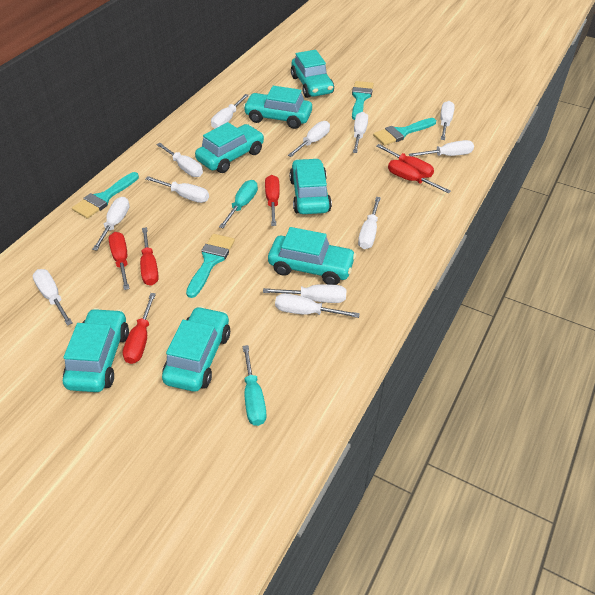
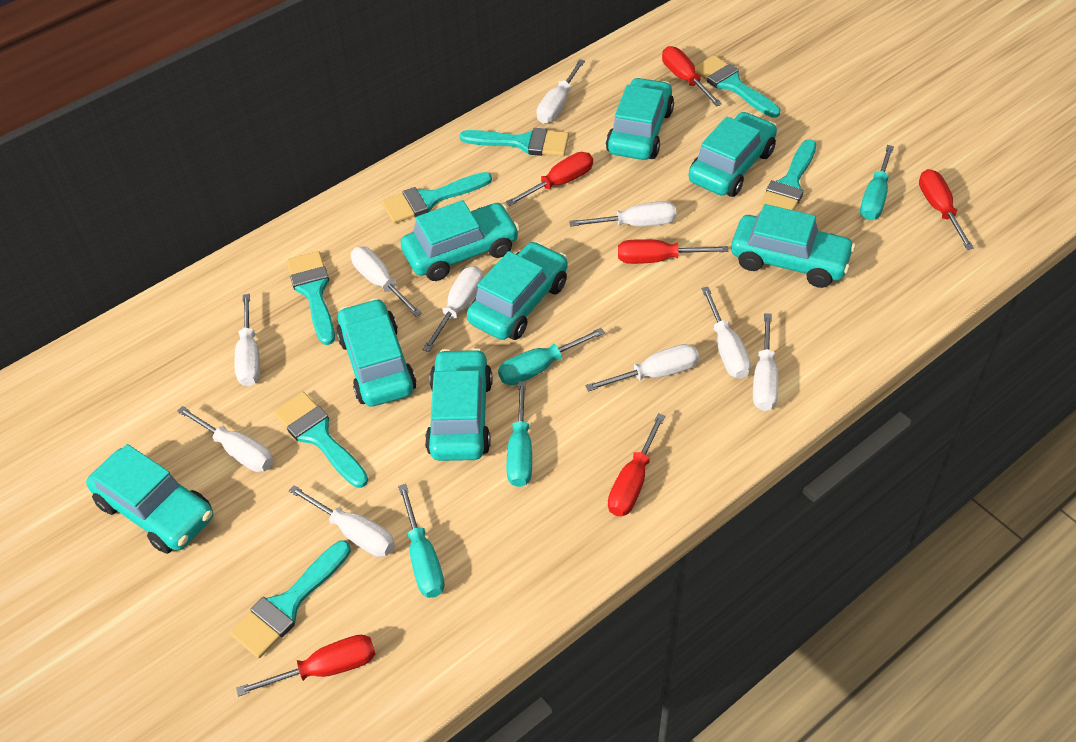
turquoise brush: [72,172,139,219] [186,234,235,298] [352,81,374,120] [373,118,436,145] = 4 -> [230,541,351,659] [273,392,368,488] [287,251,335,345] [382,172,492,224] [460,128,569,156] [695,55,781,118] [759,139,816,210] = 7
turquoise car: [63,308,129,392] [162,306,230,392] [195,122,264,173] [243,86,312,129] [268,227,356,285] [289,158,332,214] [291,50,334,98] = 7 -> [86,444,213,554] [336,298,417,407] [401,200,520,281] [425,348,492,461] [467,241,568,340] [606,77,674,160] [689,112,777,197] [731,204,855,288] = 8
turquoise screwdriver: [219,180,258,228] [243,345,266,426] = 2 -> [398,484,444,598] [498,328,605,385] [506,381,532,487] [860,145,894,220] = 4
white screwdriver: [32,269,73,326] [92,197,130,251] [145,176,209,203] [156,143,203,177] [211,94,249,129] [263,284,346,303] [275,293,360,318] [287,121,330,157] [353,112,368,153] [358,197,381,249] [409,140,474,157] [440,101,455,140] = 12 -> [177,406,273,472] [235,294,260,386] [289,485,395,557] [351,247,422,317] [422,266,483,352] [537,59,585,124] [569,201,677,227] [585,344,699,392] [701,287,751,379] [753,313,778,411] = 10

